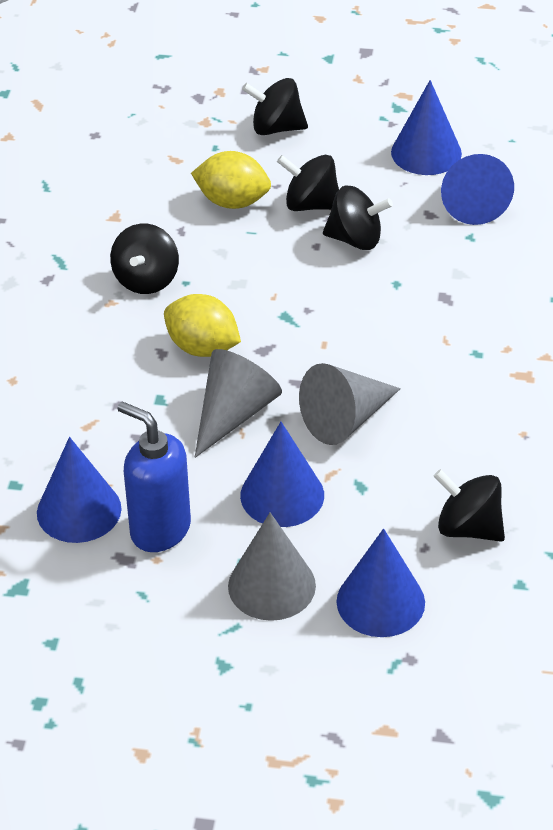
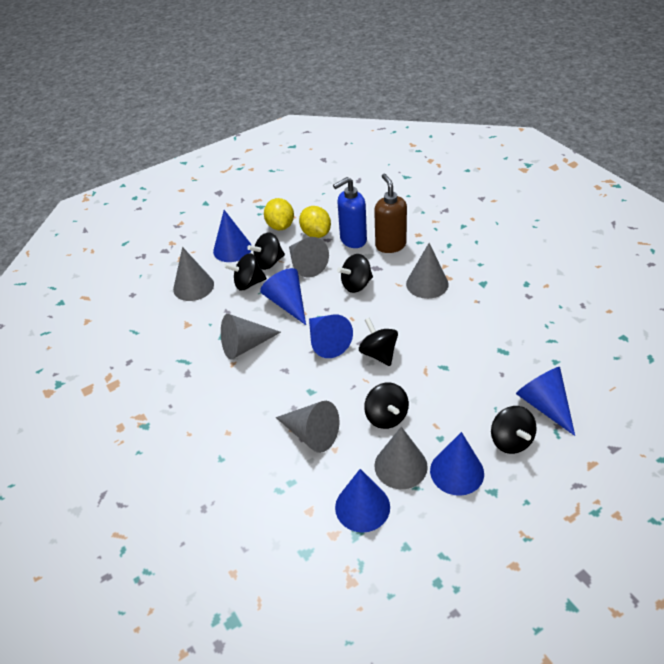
black spinning top: [110,223,179,294] [242,78,308,135] [277,155,339,211] [323,185,393,250] [434,469,505,542] = 5 -> [224,253,267,290] [247,232,285,270] [337,254,373,293] [359,318,398,366] [364,383,409,429] [491,406,537,454] = 6
blue cone: [37,437,122,543] [240,422,324,527] [337,528,425,637] [391,80,462,175] [441,154,514,225] = 5 -> [213,210,252,262] [260,268,306,325] [309,314,353,358] [335,469,390,533] [430,432,484,496] [516,367,575,436] = 6
brown soap dispenser: none = 0 -> [374,174,407,253] = 1
grey cone: [195,349,282,458] [228,513,316,621] [299,363,401,445] = 3 -> [173,247,214,301] [221,314,281,359] [276,401,340,453] [289,237,329,277] [374,427,428,489] [406,243,449,299] = 6

